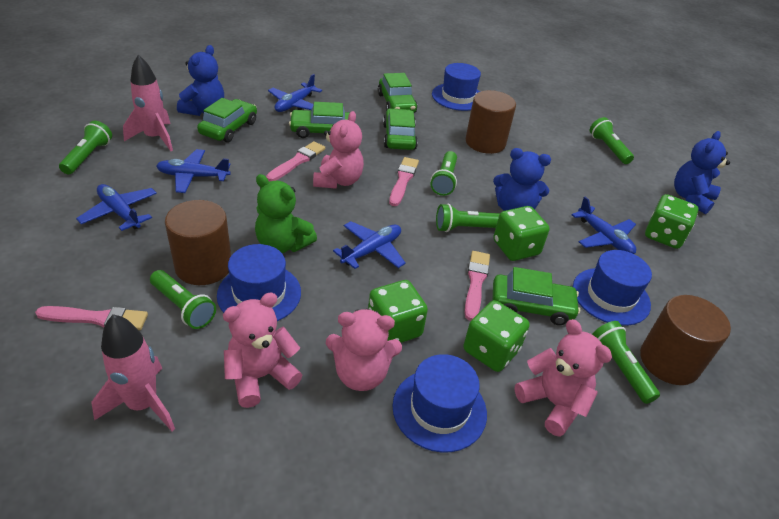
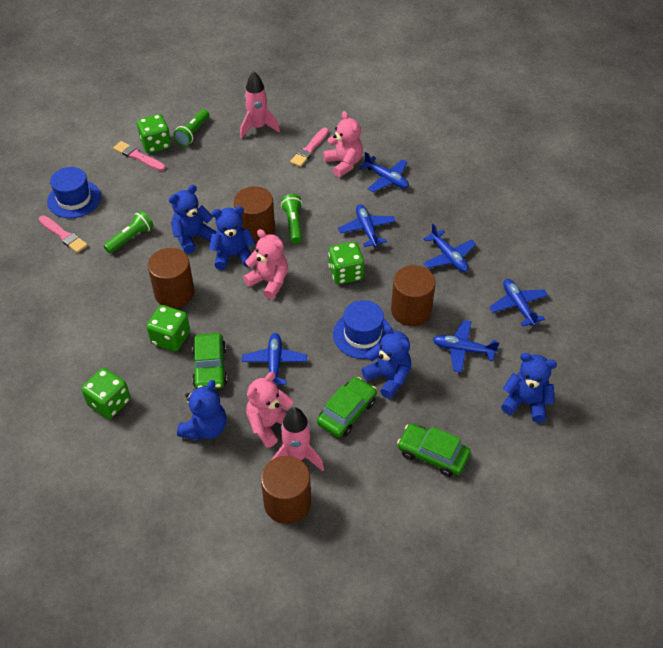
blue hat: [217,244,301,321] [393,354,487,453] [432,63,481,111] [573,250,652,326] = 4 -> [47,167,101,218] [333,300,390,359] = 2
blue plane: [76,184,157,231] [156,149,231,193] [268,74,322,112] [333,221,406,269] [572,197,636,254] = 5 -> [242,333,307,385] [338,204,396,247] [360,152,409,192] [423,224,476,272] [433,320,500,373] [489,279,548,327] = 6
blue teddy bear: [177,45,224,116] [493,148,551,211] [674,131,730,214] = 3 -> [169,185,216,254] [177,380,226,441] [209,206,255,270] [361,324,411,399] [501,353,557,422] = 5
brown cylinder: [165,200,231,285] [466,90,516,154] [640,295,731,385] = 3 -> [148,248,195,308] [234,186,275,244] [261,456,311,524] [391,265,436,326] = 4
green car: [197,98,257,142] [289,102,350,138] [378,73,417,113] [383,108,418,150] [492,267,580,325] = 5 -> [192,333,227,389] [317,377,377,437] [397,423,471,477] = 3
green flashlight: [59,121,112,174] [150,270,216,329] [431,151,457,196] [436,204,500,232] [590,117,634,164] [592,321,660,404] = 6 -> [103,211,153,254] [173,109,209,146] [281,194,302,244] = 3
green teddy bear: [255,174,317,253] = 1 -> none = 0
pink brush: [35,306,148,330] [266,141,325,182] [389,157,419,206] [465,251,490,321] = 4 -> [39,215,88,253] [113,141,165,171] [290,128,329,167] = 3
pink teddy bear: [223,292,302,408] [313,111,364,189] [326,309,402,391] [515,319,612,437] = 4 -> [243,229,288,299] [246,372,293,448] [323,111,363,177] = 3

